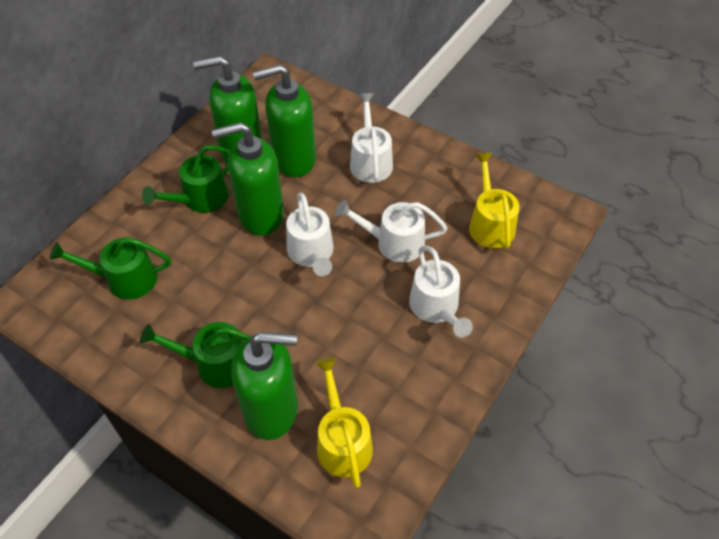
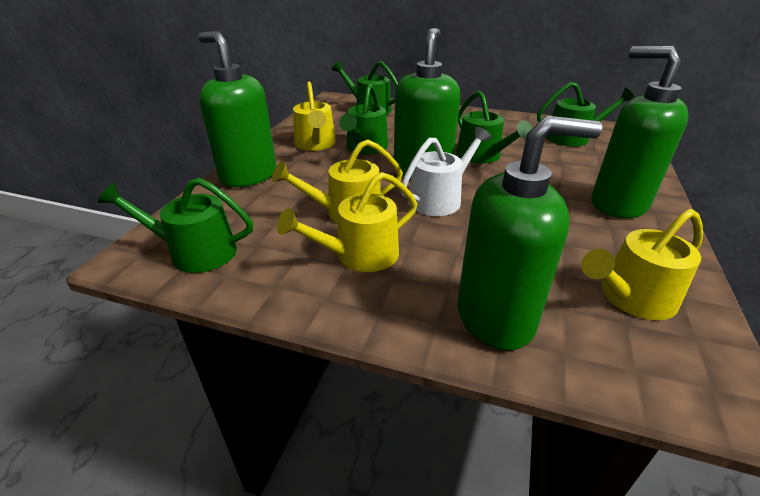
green watering can: [49,237,171,300] [140,322,250,388] [142,145,230,213] = 3 -> [97,178,253,273] [332,61,398,115] [339,84,388,154] [456,91,532,163] [537,82,634,146] = 5
white watering can: [286,193,334,276] [335,200,447,263] [350,93,393,183] [409,246,473,337] = 4 -> [401,127,491,216] = 1
yellow watering can: [316,358,373,488] [469,153,519,249] = 2 -> [272,139,403,223] [277,172,417,272] [293,81,336,151] [581,209,703,320] = 4

